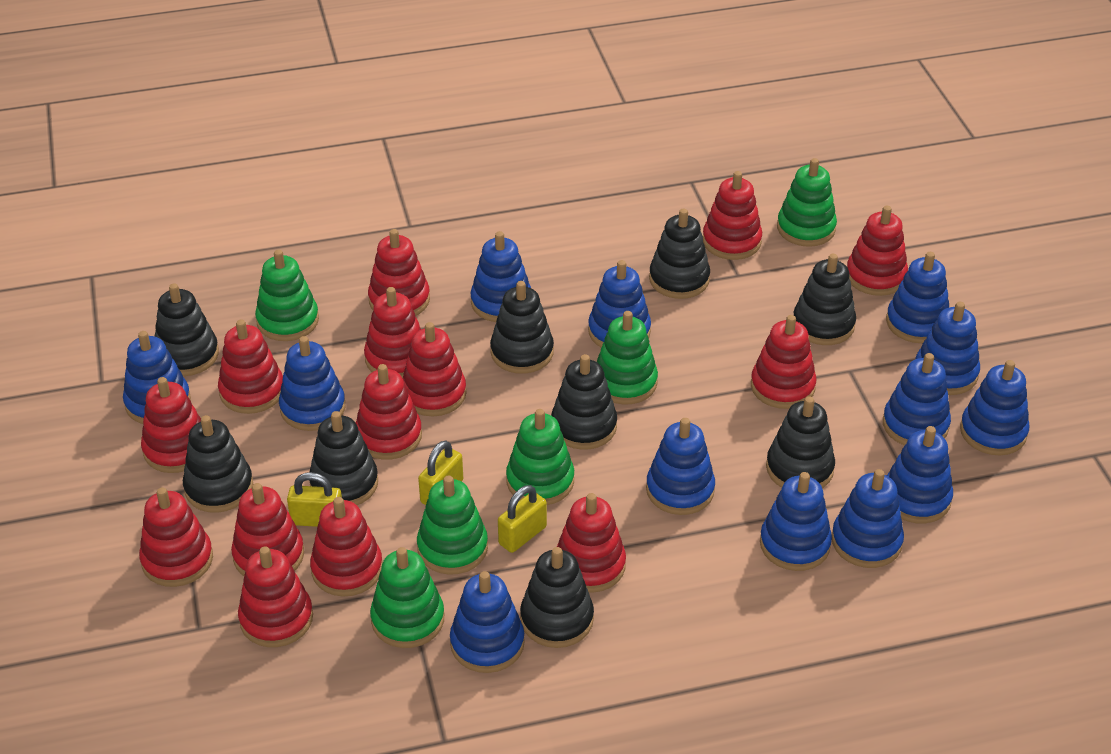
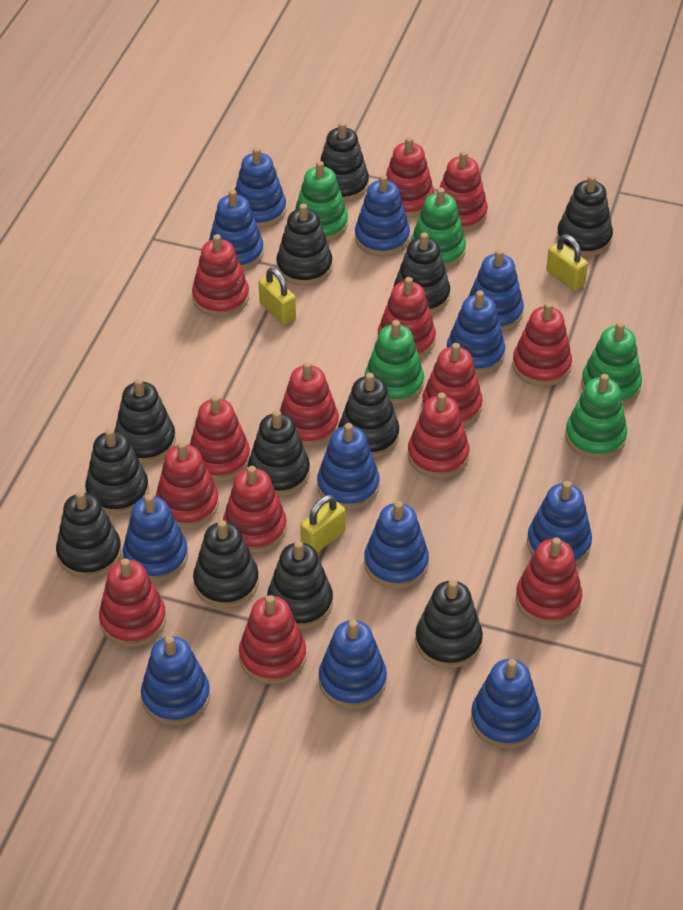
black stacking toy: [155,283,219,376] [183,415,253,513] [309,411,378,505] [490,281,554,374] [520,547,594,648] [551,354,617,450] [649,209,710,299] [766,396,835,488] [794,254,856,345] = 9 -> [56,491,122,578] [85,428,149,515] [115,378,176,464] [193,520,259,608] [248,410,310,496] [267,541,333,629] [276,204,333,286] [320,122,369,202] [339,373,399,458] [394,233,450,314] [415,580,483,668] [557,175,613,257] = 12
blue stacking toy: [123,331,191,424] [279,336,345,431] [450,571,525,673] [470,231,531,322] [588,260,651,348] [646,418,715,515] [760,472,832,571] [832,469,904,568] [883,353,951,446] [886,252,949,343] [887,426,953,523] [916,302,980,395] [960,360,1029,456] = 13 -> [123,494,188,582] [141,636,210,725] [209,189,264,271] [235,147,286,228] [317,423,380,510] [319,620,387,709] [355,175,410,256] [364,501,429,589] [447,290,505,374] [468,249,524,332] [471,659,541,749] [527,481,592,565] = 12
green stacking toy: [255,250,319,341] [370,547,444,648] [417,476,488,575] [506,409,574,505] [597,311,658,404] [777,158,837,247] = 6 -> [294,161,348,242] [365,320,424,405] [410,188,466,269] [565,374,627,459] [581,322,642,405] = 5

